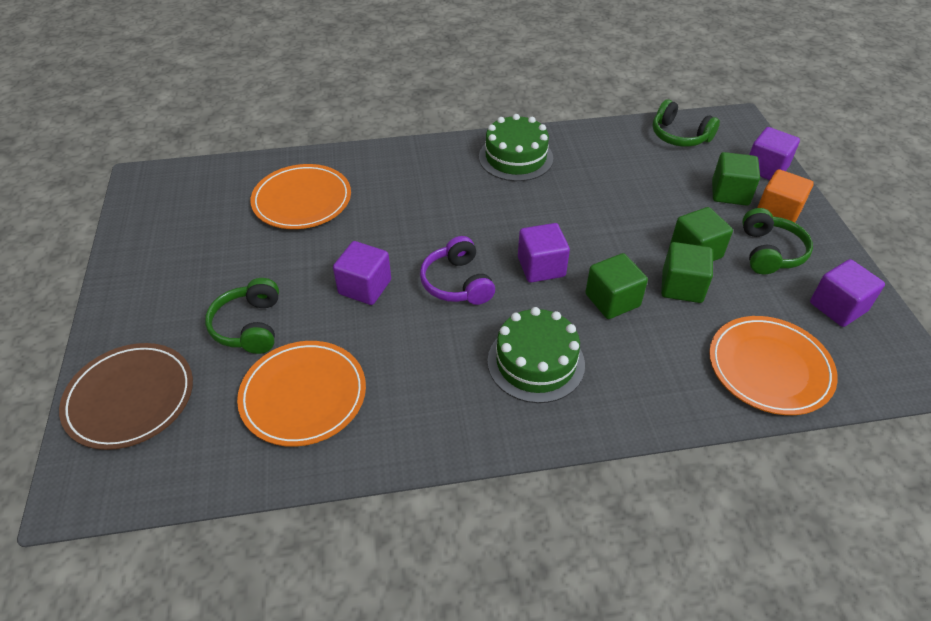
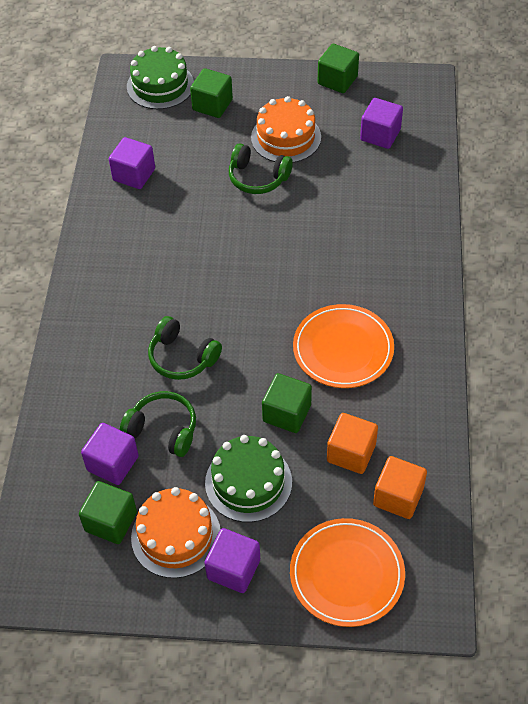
brown plate: [59,343,193,450] = 1 -> none = 0
orange cake: none = 0 -> [131,487,220,578] [251,96,321,163] = 2
orange cube: [757,169,814,223] = 1 -> [327,413,378,474] [373,456,427,519] = 2
orange plate: [237,341,366,447] [250,164,351,229] [709,316,838,415] = 3 -> [290,518,405,627] [293,304,394,388] = 2
purple headphones: [420,236,495,305] = 1 -> none = 0

